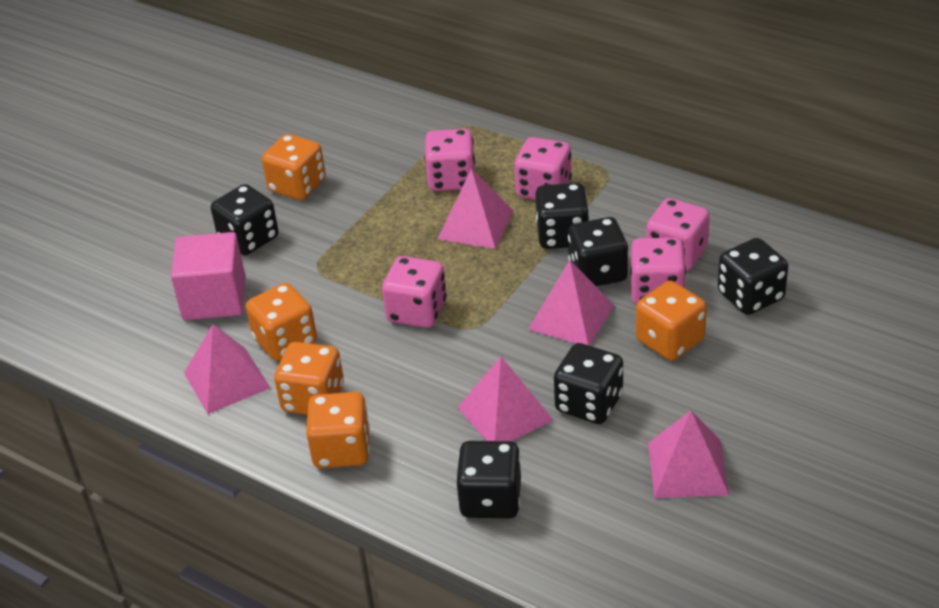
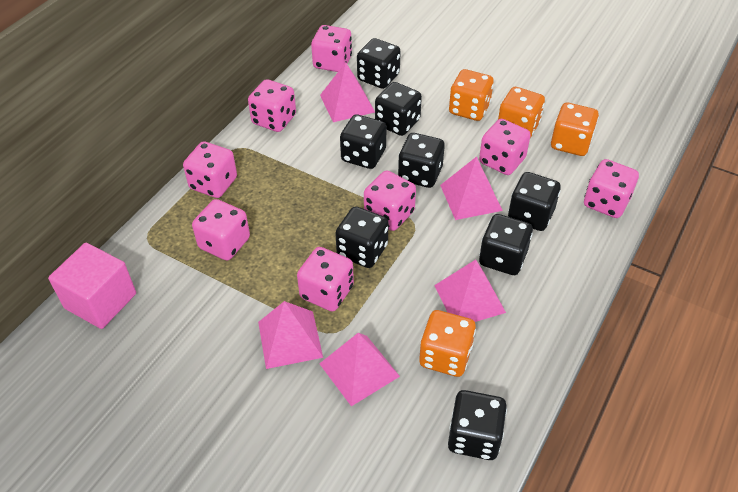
black dice: [211,184,278,255] [456,441,521,518] [536,183,589,249] [554,343,623,424] [568,217,628,286] [718,238,788,315] = 6 -> [335,206,389,268] [340,114,386,169] [357,38,401,89] [375,82,422,136] [398,133,445,188] [448,390,507,460] [479,214,533,275] [508,172,561,231] = 8
orange dice: [246,283,317,361] [262,134,326,200] [274,342,344,415] [306,392,370,468] [636,281,707,361] = 5 -> [419,310,476,377] [449,69,494,121] [498,87,545,138] [551,103,599,156] = 4
pink dice: [382,256,447,328] [425,129,475,191] [514,137,572,200] [630,238,686,304] [646,198,710,271] = 5 -> [183,141,237,198] [192,199,250,261] [248,79,296,132] [297,247,354,312] [311,25,352,72] [364,170,416,231] [479,119,531,175] [584,159,639,218] = 8

